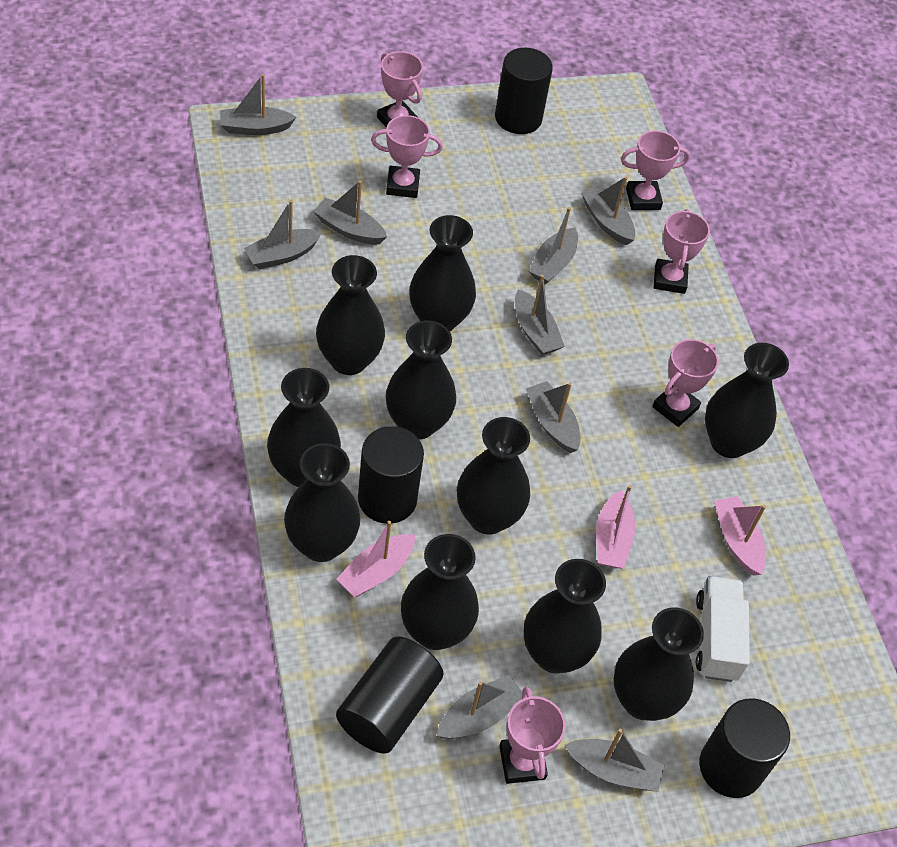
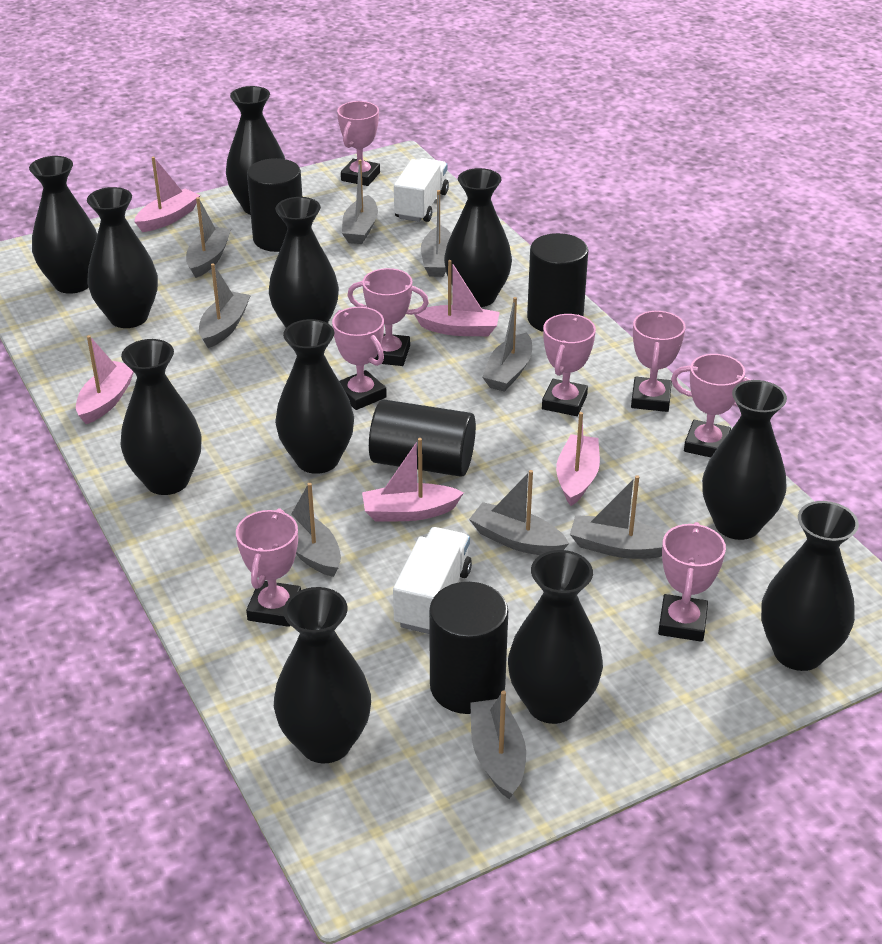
black vase: [267,368,341,487] [284,443,360,562] [316,255,385,375] [386,320,456,439] [401,534,479,650] [409,215,476,331] [457,417,530,534] [524,559,606,673] [613,607,704,721] [705,343,789,458] = 10 -> [29,156,97,294] [87,187,158,328] [121,339,202,495] [226,86,285,215] [269,197,339,328] [274,587,371,763] [275,319,354,474] [444,168,512,307] [508,550,603,724] [702,380,787,540] [761,501,859,671] = 11
pink boat: [336,521,415,597] [596,485,635,568] [714,496,766,575] = 3 -> [76,335,134,424] [134,157,200,232] [362,438,464,521] [414,260,500,336] [556,412,600,506] = 5
pink trophy: [371,115,443,198] [377,51,423,128] [499,687,566,784] [621,131,690,210] [652,339,719,427] [654,209,710,294] = 6 -> [236,508,301,627] [332,307,387,410] [337,101,380,186] [347,268,429,366] [542,314,596,416] [631,311,686,412] [658,522,726,642] [671,354,750,457] = 8
white truck: [696,576,750,682] = 1 -> [393,527,472,634] [394,158,449,222] = 2

